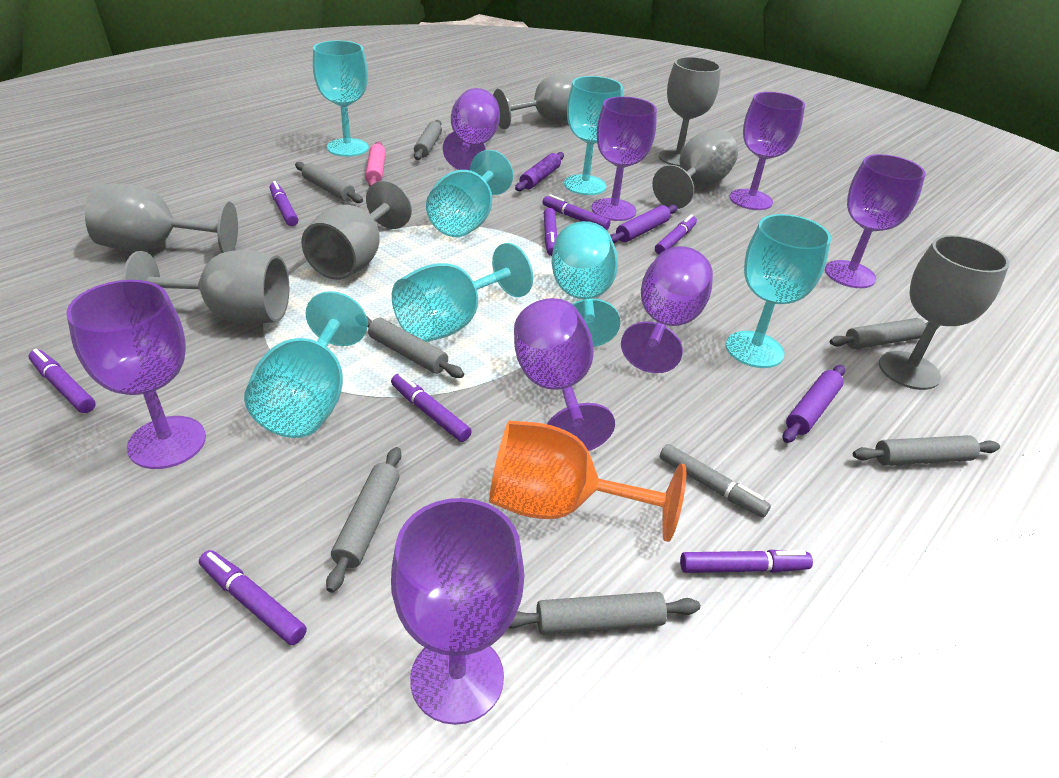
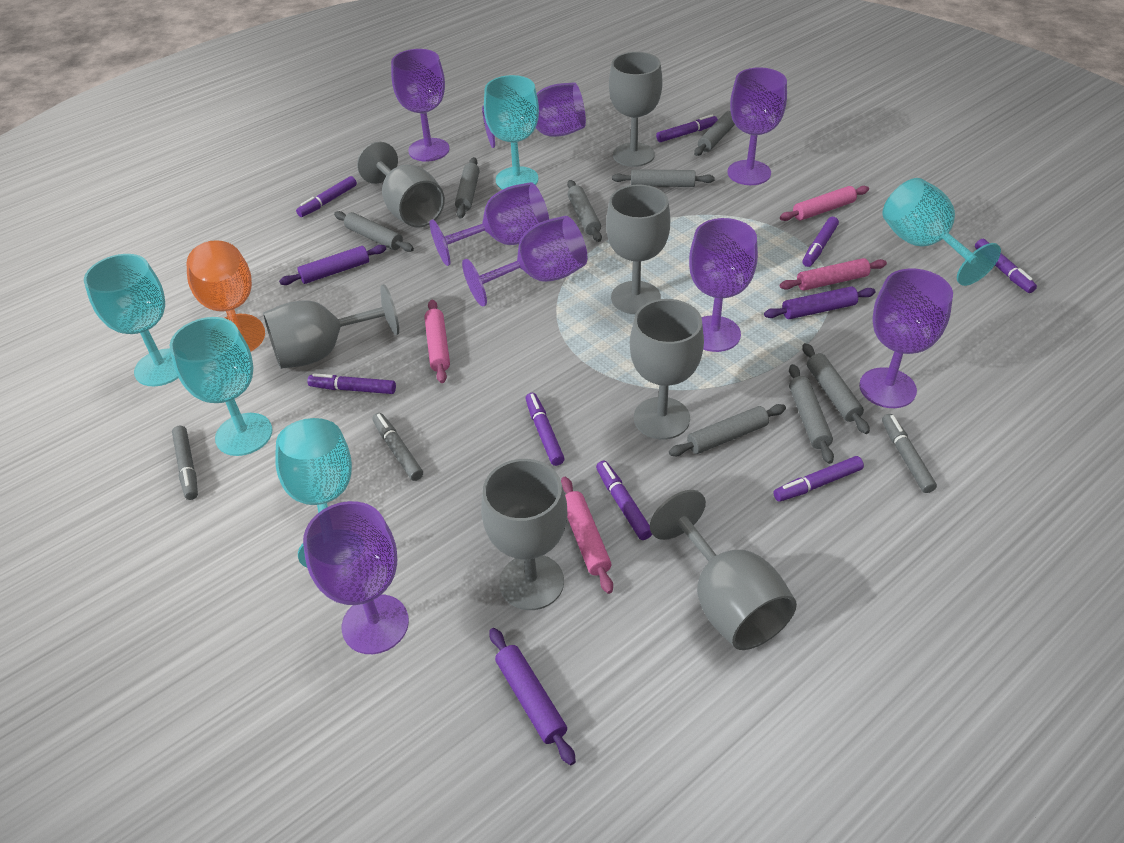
grey marker: [660,444,771,518] = 1 -> [172,426,198,500] [372,413,423,481] [882,414,937,493] = 3
grey rolling pin: [295,162,363,203] [326,447,401,593] [366,316,464,378] [414,120,442,160] [509,592,700,635] [830,318,940,349] [853,435,1000,466] = 7 -> [334,211,414,252] [455,157,480,218] [567,180,602,242] [612,169,715,187] [669,404,786,456] [694,111,735,156] [789,364,834,464] [802,343,870,434] = 8
pink rolling pin: [365,141,386,187] = 1 -> [424,300,450,383] [561,477,613,594] [780,186,869,221] [780,258,887,291] = 4
turquoise goblet: [244,291,368,438] [313,40,369,157] [392,243,533,342] [426,150,513,237] [552,221,620,347] [564,76,623,195] [726,214,831,368] = 7 -> [84,254,178,386] [170,317,273,456] [275,418,352,568] [484,75,539,190] [882,178,1001,286] = 5

